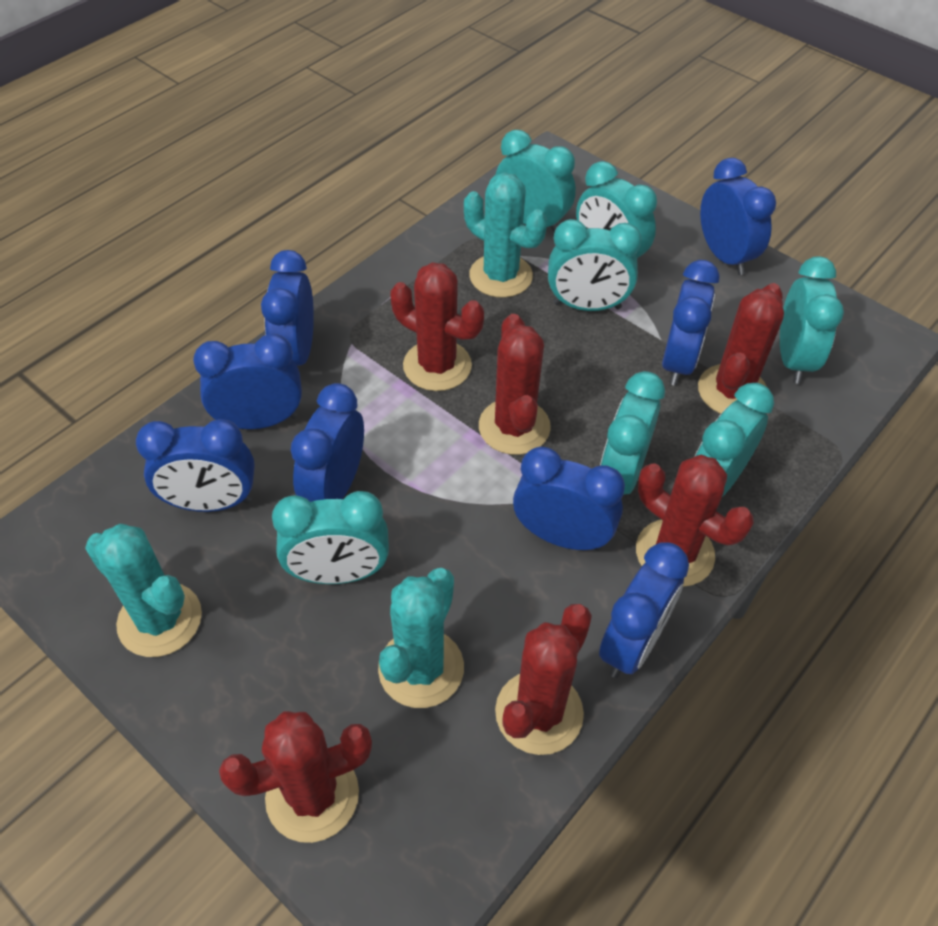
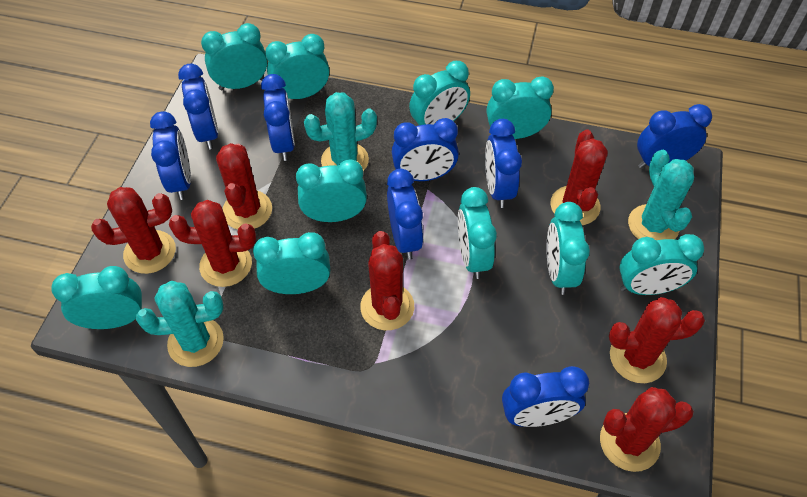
red cactus: [219,711,372,843] [390,262,484,391] [479,314,551,455] [495,604,592,755] [636,455,754,587] [698,283,784,414] = 6 -> [91,187,176,274] [169,200,256,287] [216,143,272,230] [360,231,414,330] [550,130,608,225] [600,387,694,472] [609,297,705,383] = 7
turquoise clock: [272,491,389,584] [496,130,576,232] [548,219,642,311] [576,161,657,258] [600,371,665,494] [694,383,774,497] [780,257,844,384] = 7 -> [51,266,142,329] [201,23,268,90] [253,232,330,294] [265,34,329,99] [296,160,367,222] [409,61,470,125] [458,187,497,279] [487,76,554,139] [547,202,590,295] [619,234,704,295] = 10

